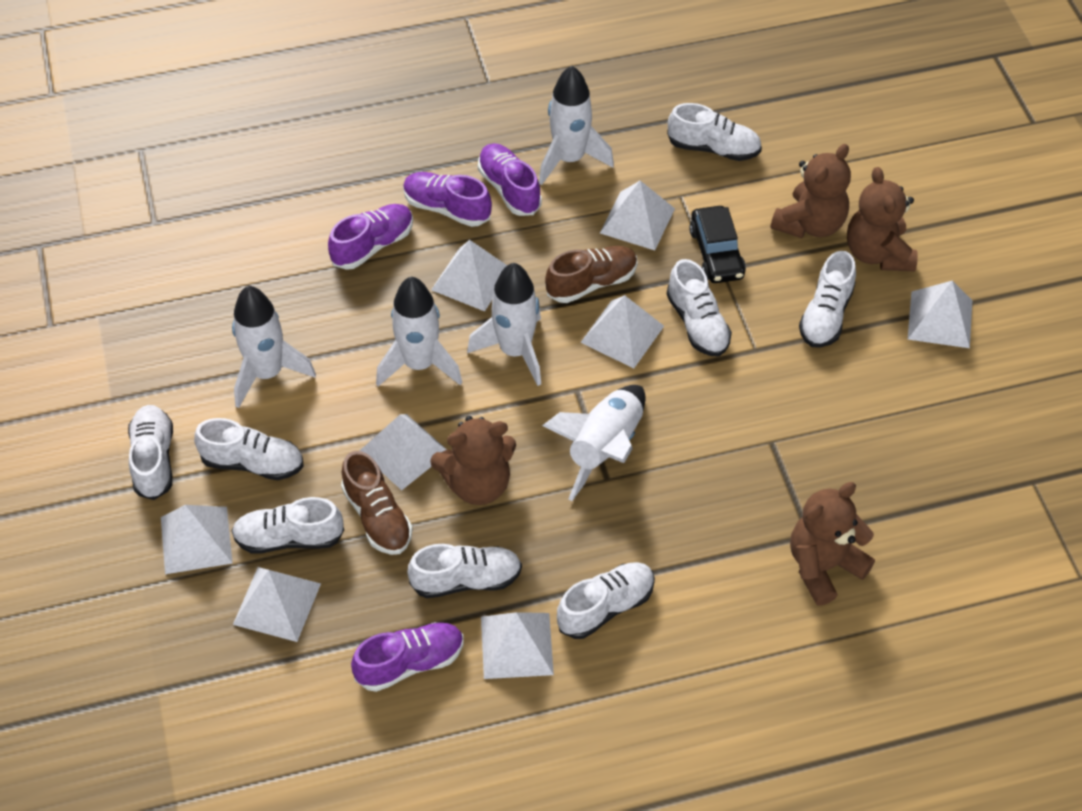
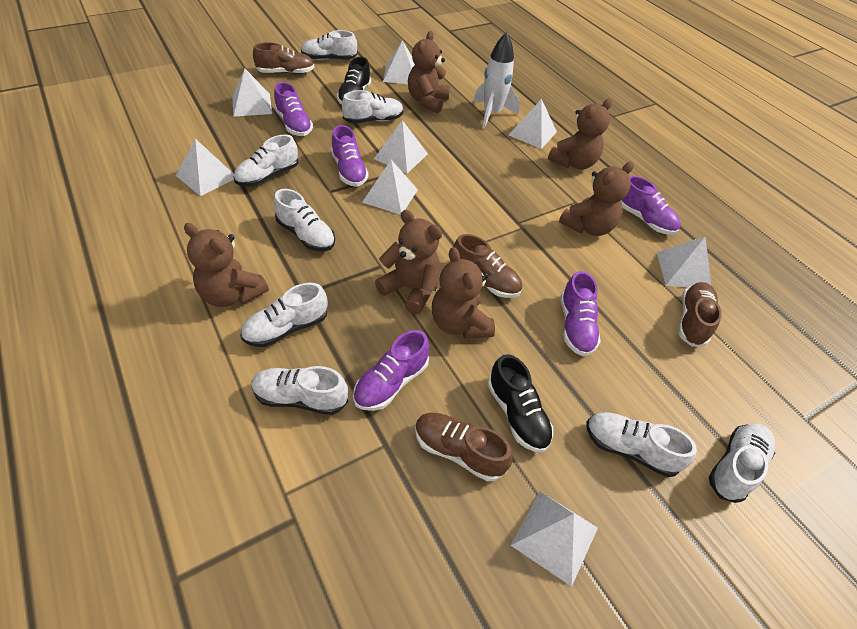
black car: [689,206,746,283] = 1 -> none = 0
black shoe: none = 0 -> [337,57,371,105] [488,354,553,452] = 2
brown shoe: [341,451,413,555] [545,246,638,303] = 2 -> [253,42,314,74] [415,413,513,482] [453,234,522,298] [678,282,722,347] = 4
brown teddy bear: [430,416,516,505] [771,144,851,238] [790,482,875,606] [847,167,918,271] = 4 -> [184,223,269,307] [375,210,442,315] [408,31,450,113] [432,247,495,339] [548,98,612,170] [559,162,634,236] = 6
purple shoe: [328,204,413,270] [351,622,464,692] [403,172,492,227] [478,143,542,216] = 4 -> [274,82,313,136] [331,125,369,187] [353,330,430,411] [560,271,601,356] [621,176,681,235] = 5
white rocket: [232,286,316,408] [376,277,462,386] [467,263,541,386] [539,66,614,185] [542,385,646,501] = 5 -> [473,32,520,129] = 1

